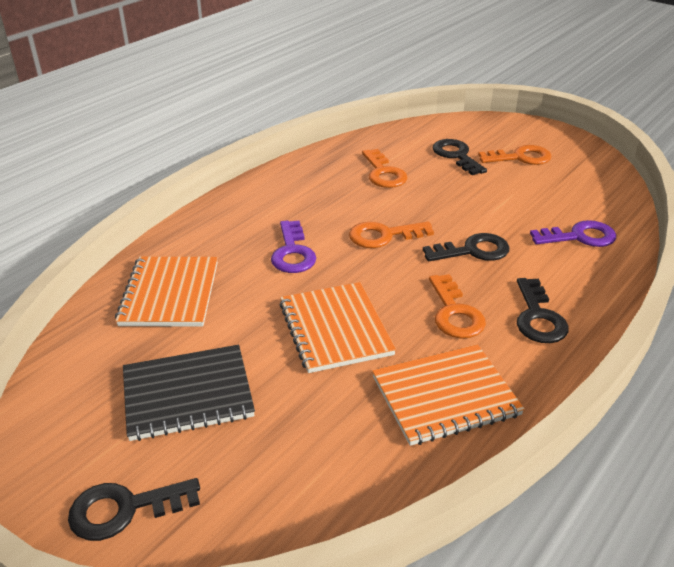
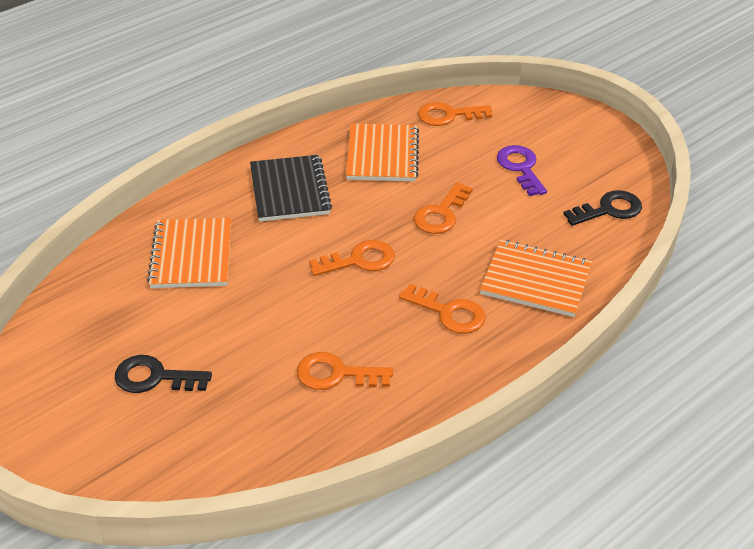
black key: [68,478,200,541] [423,233,510,261] [432,139,487,175] [517,278,569,343] = 4 -> [115,355,212,393] [563,190,642,226] = 2
orange key: [349,221,434,248] [362,149,407,188] [429,274,486,339] [478,145,551,165] = 4 -> [297,352,393,390] [309,240,395,276] [399,284,486,334] [413,182,473,234] [418,102,492,126] = 5
purple key: [271,220,316,273] [530,220,616,247] = 2 -> [497,145,547,196] = 1

